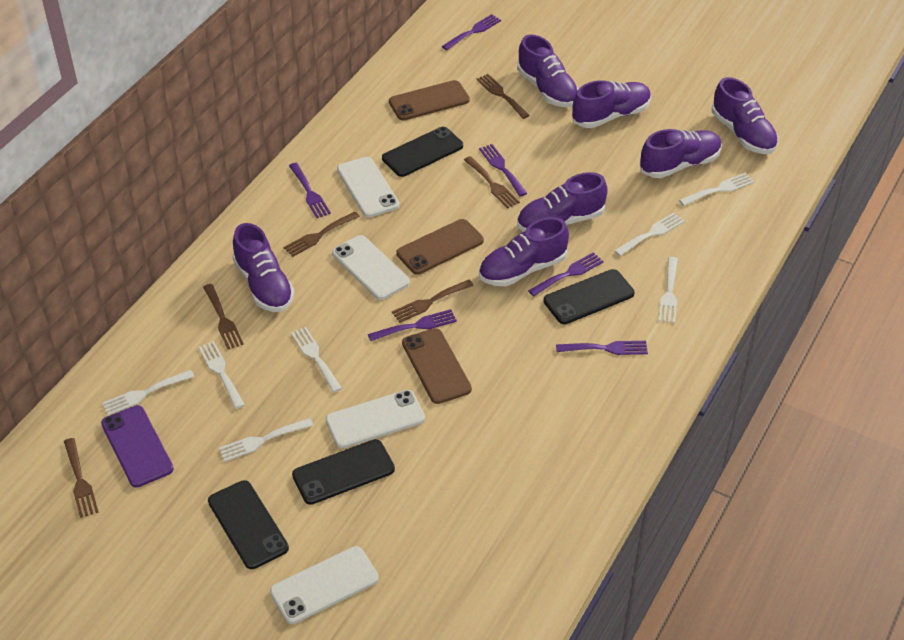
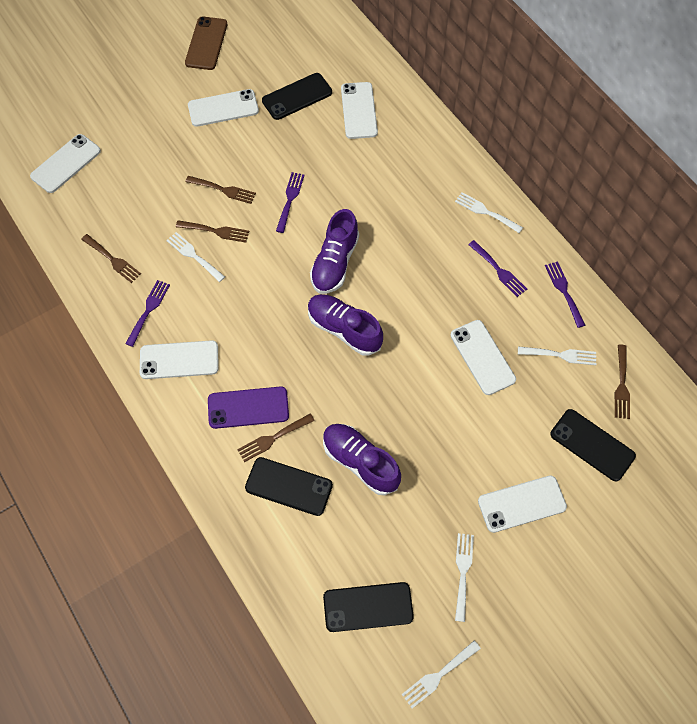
brown fork: [64,438,99,518] [203,284,244,349] [284,212,360,257] [392,280,474,323] [464,156,520,209] [476,74,530,119] = 6 -> [81,234,141,283] [176,220,249,243] [186,176,256,204] [237,413,315,462] [615,345,630,419] = 5
brown phone: [389,80,470,121] [397,219,484,275] [402,328,472,404] = 3 -> [185,17,227,70] = 1
purple fork: [289,163,331,218] [368,309,457,341] [442,14,501,50] [479,144,527,196] [528,252,604,297] [556,341,648,355] = 6 -> [125,280,170,347] [276,172,304,233] [468,240,527,297] [545,261,585,328] = 4
purple shoe: [233,223,295,312] [479,217,569,286] [517,35,579,107] [517,172,608,232] [572,80,651,128] [640,129,722,178] [712,77,778,154] = 7 -> [308,294,383,356] [310,209,359,294] [323,424,401,496] = 3
white fork: [102,370,195,416] [199,341,245,409] [219,418,314,462] [291,327,342,393] [614,213,684,256] [659,257,678,323] [679,173,754,206] = 7 -> [166,232,225,282] [402,640,481,708] [455,192,523,233] [455,533,474,622] [518,346,596,365] = 5
white phone: [270,546,379,624] [326,390,425,449] [332,235,410,300] [337,157,399,217] = 4 -> [30,134,101,193] [140,340,219,379] [188,89,259,127] [341,82,378,139] [450,320,516,395] [478,475,567,533] = 6

